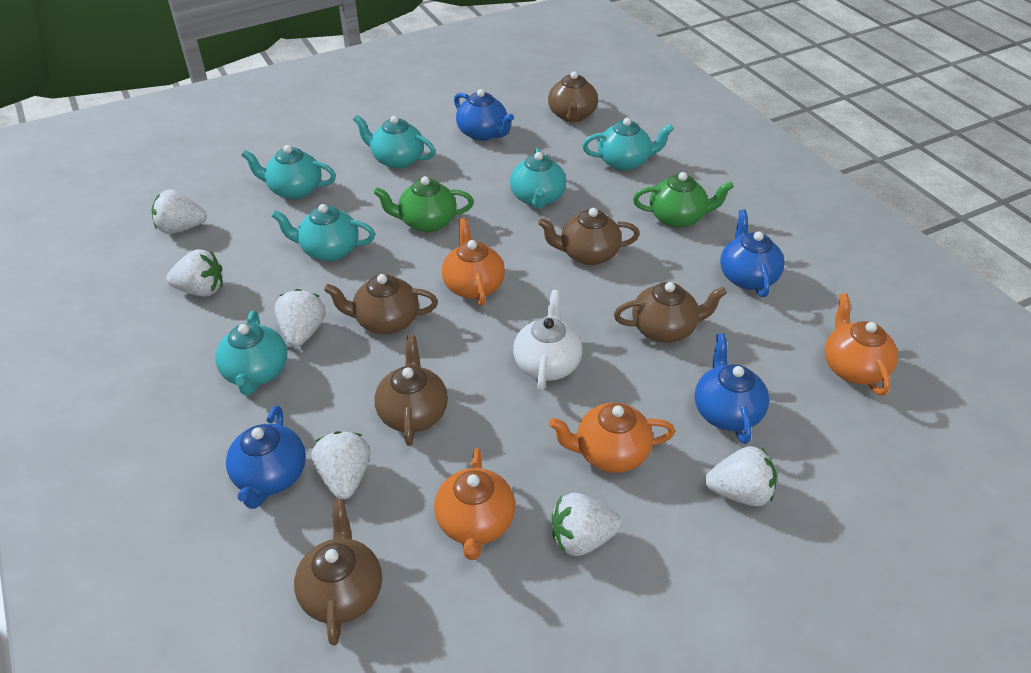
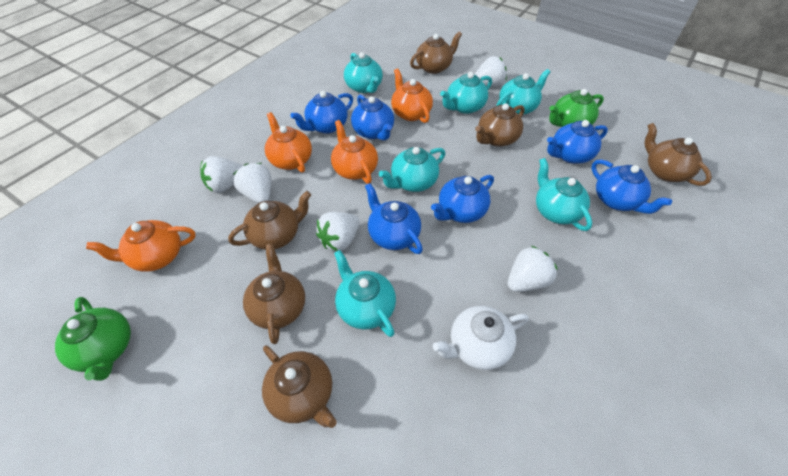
blue teapot: [226,406,306,509] [454,89,514,141] [695,334,769,444] [720,210,785,297] = 4 -> [290,91,353,134] [351,95,394,141] [365,183,423,254] [431,175,494,223] [547,120,608,164] [591,159,672,214] = 6
white strawberry: [151,189,207,234] [166,249,223,297] [275,289,326,347] [312,431,370,500] [552,493,622,556] [705,446,777,506] = 6 -> [200,156,243,193] [233,163,271,203] [316,212,360,251] [474,56,507,87] [508,246,558,292] = 5

